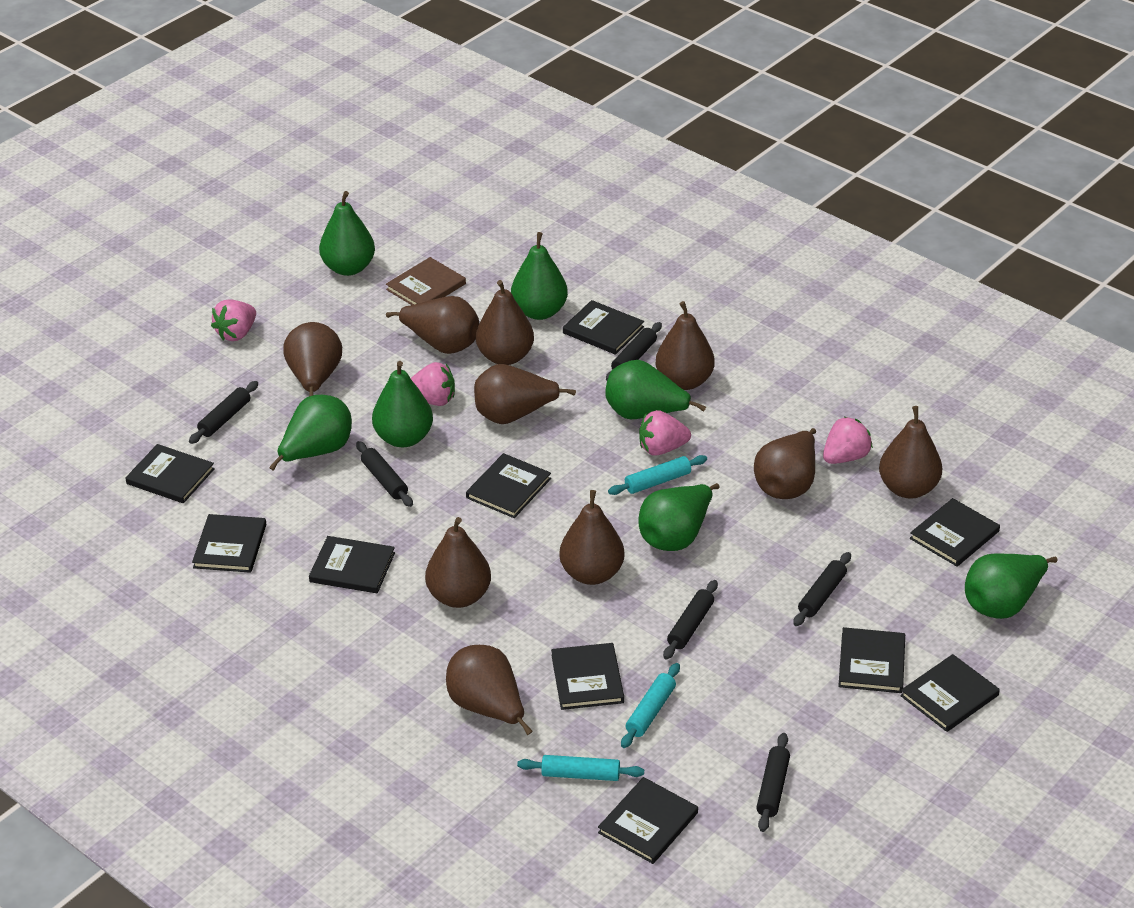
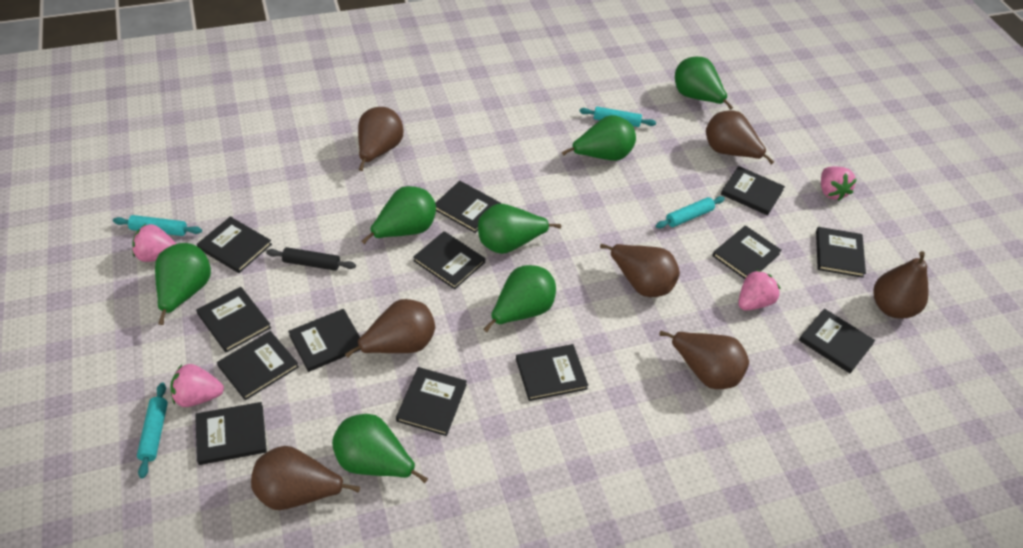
black book: [125,444,215,503] [192,514,266,573] [309,536,395,593] [466,453,551,518] [551,643,624,710] [563,300,644,355] [598,777,698,864] [838,627,905,693] [900,654,1000,732] [910,498,1000,567] = 10 -> [195,402,267,465] [196,287,271,353] [197,217,272,273] [217,331,299,400] [288,309,360,372] [396,367,467,436] [413,231,485,289] [435,181,502,233] [516,344,588,401] [712,225,782,279] [721,166,785,215] [799,308,875,373] [816,227,866,278] = 13
black rolling pin: [189,381,258,444] [356,441,413,507] [606,322,662,381] [663,580,718,660] [756,733,790,832] [793,552,851,626] = 6 -> [266,247,356,271] = 1
brown book: [386,257,466,305] = 1 -> none = 0
brown pear: [283,322,342,396] [386,296,479,354] [425,517,491,608] [446,645,533,735] [474,364,576,424] [476,280,534,365] [559,490,624,585] [656,301,715,390] [754,428,816,499] [879,406,942,499] = 10 -> [251,446,360,510] [345,299,435,358] [358,107,404,171] [600,244,680,297] [660,331,749,389] [706,110,774,164] [873,251,929,319] = 7
turquoise rolling pin: [517,755,644,781] [608,455,707,495] [621,663,680,748] = 3 -> [113,215,202,236] [137,382,168,479] [579,107,656,127] [656,196,725,229] = 4

